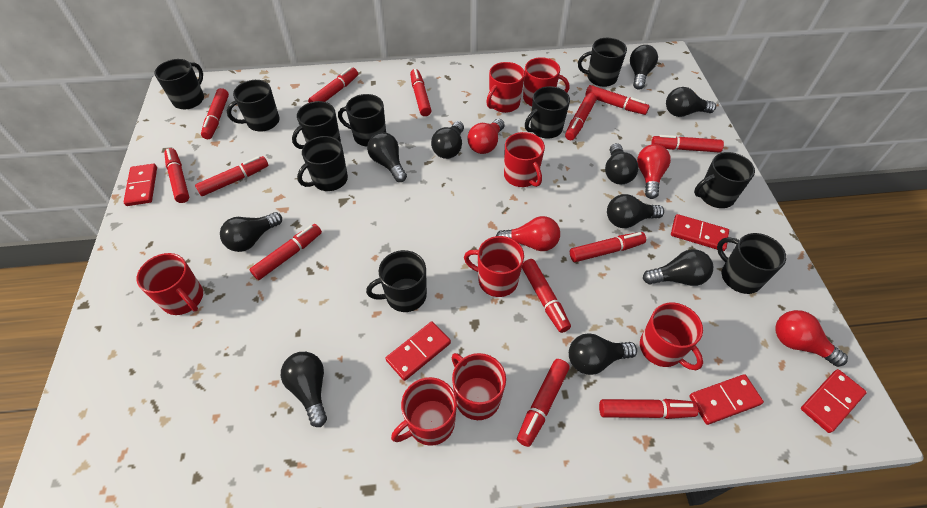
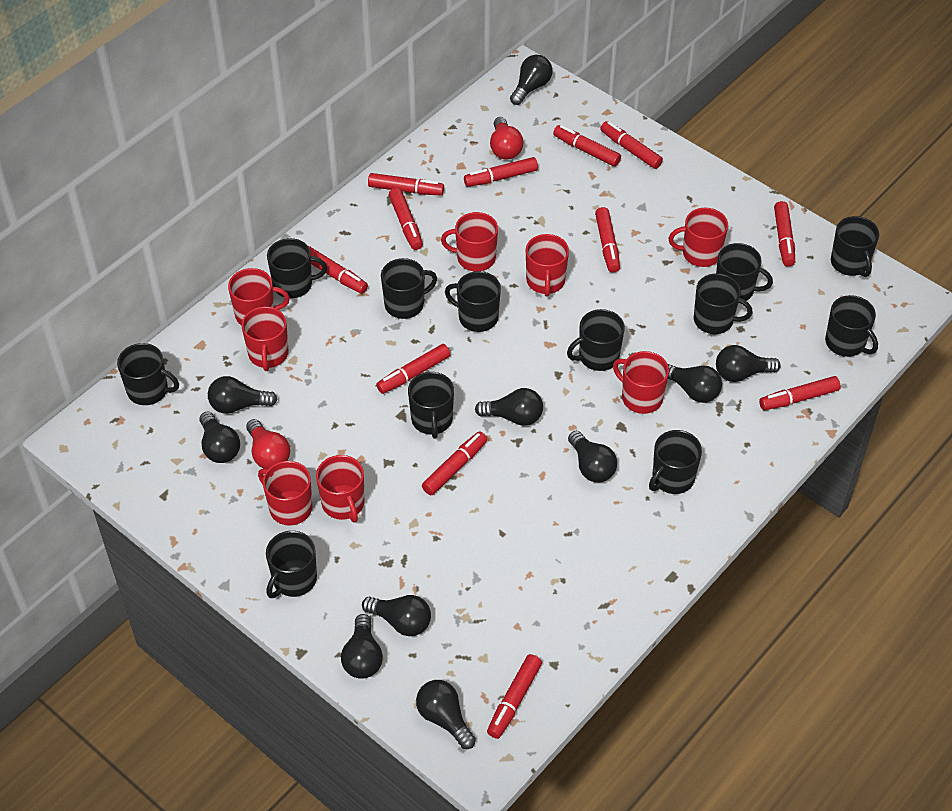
black mug: [155,59,204,109] [227,80,280,132] [292,101,341,149] [297,136,348,191] [338,94,386,147] [366,250,427,312] [525,86,570,139] [578,38,627,87] [694,152,755,208] [717,233,786,294] = 10 -> [117,343,179,405] [266,531,317,598] [267,238,327,298] [381,258,437,319] [408,372,454,439] [445,271,501,332] [567,309,625,371] [649,430,702,494] [694,273,753,334] [716,243,773,301] [825,295,878,357] [831,216,879,277] = 12
red domino: [124,164,157,206] [386,321,451,381] [671,214,729,251] [689,374,764,425] [801,369,867,433] = 5 -> none = 0
red light bulb: [467,119,505,154] [496,216,560,251] [637,144,671,199] [775,310,848,367] = 4 -> [246,419,290,469] [490,117,524,160] = 2
red marker: [164,148,189,203] [195,156,268,196] [201,88,229,139] [249,224,322,280] [308,67,358,103] [410,69,432,116] [517,359,570,447] [522,259,571,333] [565,93,597,140] [570,232,646,262] [585,85,650,115] [599,399,698,419] [651,135,724,152] = 13 -> [308,246,368,294] [368,173,444,196] [376,344,451,394] [389,188,423,250] [422,431,487,495] [464,157,538,187] [487,654,542,739] [553,125,621,167] [595,207,620,273] [600,121,663,169] [759,376,841,410] [774,201,795,267] = 12

